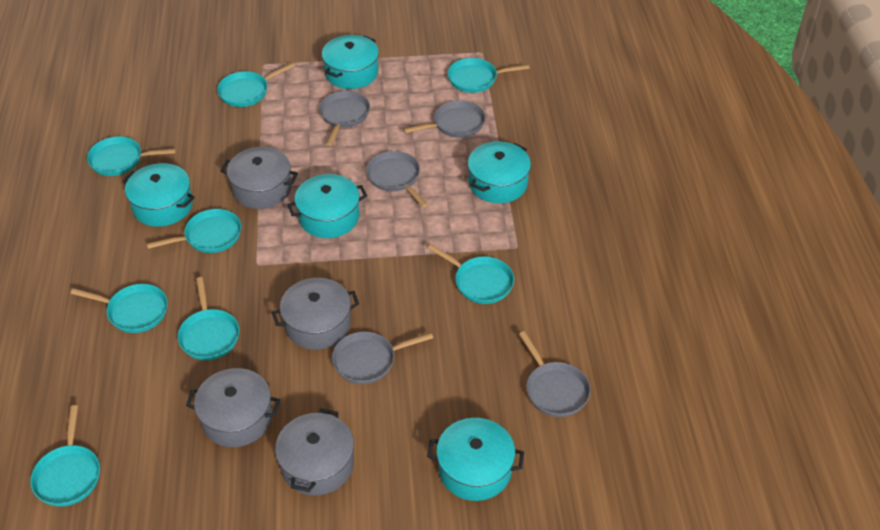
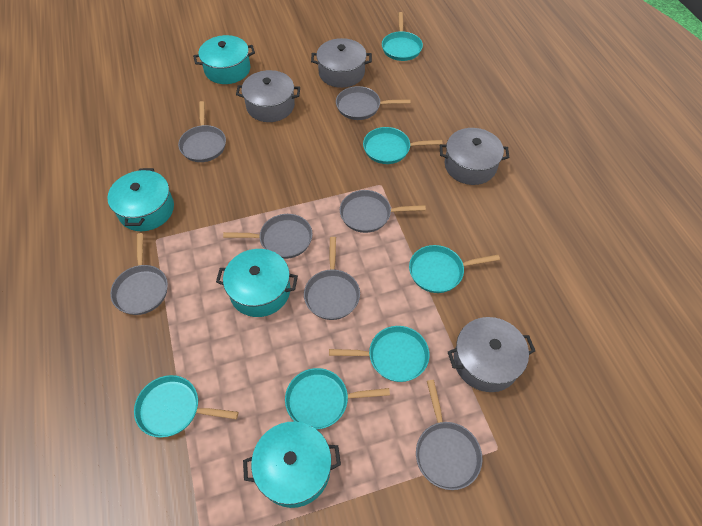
grey pan: [319,91,370,146] [332,331,433,384] [366,151,428,207] [403,100,486,138] [519,331,591,417] = 5 -> [110,233,168,315] [178,101,226,162] [223,214,312,259] [304,237,360,320] [336,86,410,120] [340,190,426,233] [416,380,483,490] = 7
turquoise pan: [30,405,100,506] [71,284,168,333] [87,136,176,176] [147,209,241,253] [178,277,240,360] [217,63,295,107] [428,244,514,304] [448,58,530,93] = 8 -> [134,375,238,438] [285,368,390,429] [329,326,429,382] [363,127,442,164] [382,12,423,61] [409,245,500,293] = 6
turquoise pot: [123,163,195,227] [287,174,367,238] [322,35,379,89] [427,418,524,501] [468,142,531,203] = 5 -> [107,168,174,231] [193,35,255,84] [216,249,298,317] [243,422,341,508] = 4

